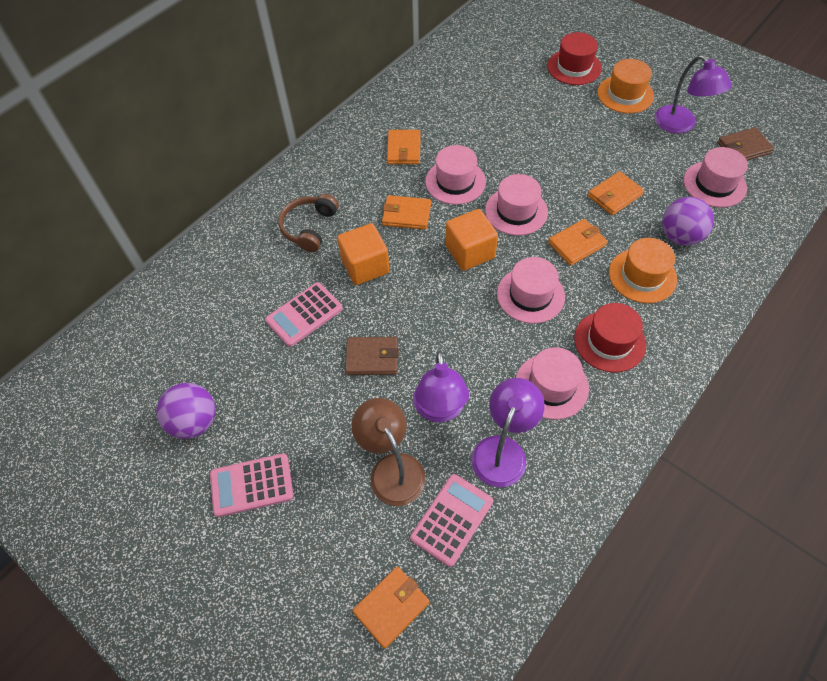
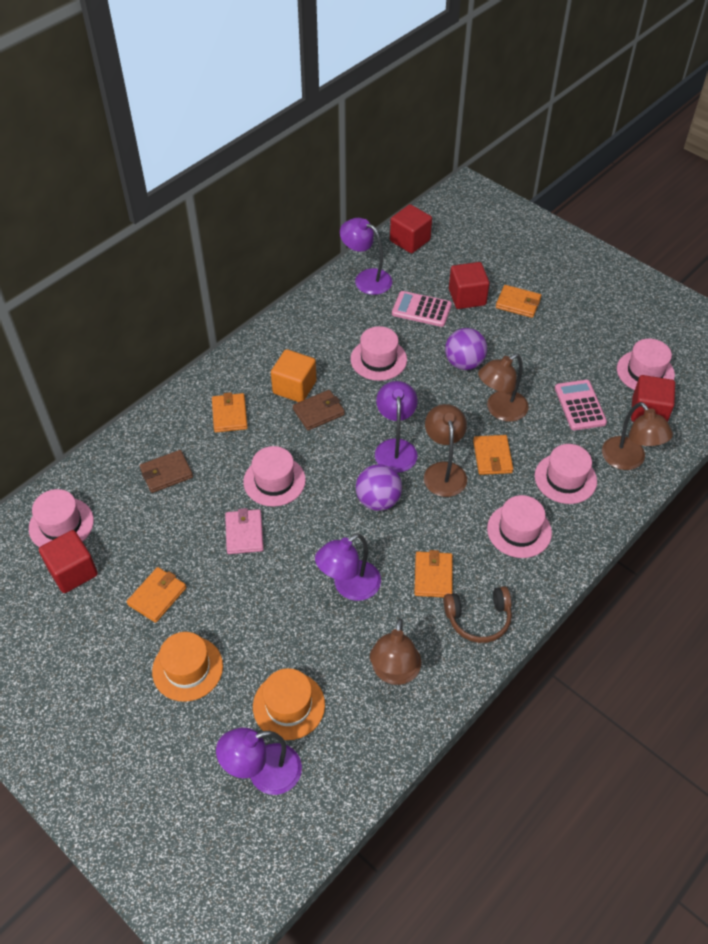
brown lamp: [351,398,426,506] = 1 -> [370,618,421,685] [424,404,467,497] [478,354,529,422] [602,402,673,470] = 4
orange cube: [337,223,390,285] [445,209,498,271] = 2 -> [271,349,317,402] = 1
pink calculator: [210,453,294,517] [265,282,343,347] [410,474,493,567] = 3 -> [392,291,452,327] [555,380,607,430] = 2
pink hat: [425,145,486,205] [485,174,548,236] [497,257,565,323] [516,347,589,420] [684,147,748,207] = 5 -> [29,489,94,547] [243,446,306,507] [351,326,407,381] [487,495,552,558] [535,444,597,504] [617,339,675,390] = 6
pink wallet: none = 0 -> [225,508,264,554] = 1
purple lamp: [413,351,469,422] [472,378,545,487] [655,55,732,133] = 3 -> [216,727,302,795] [315,533,381,601] [340,218,392,295] [375,381,418,473] = 4
red cube: none = 0 -> [39,530,98,593] [390,204,432,253] [449,262,489,309] [631,375,675,422] = 4
red hat: [547,32,602,85] [574,303,646,372] = 2 -> none = 0

